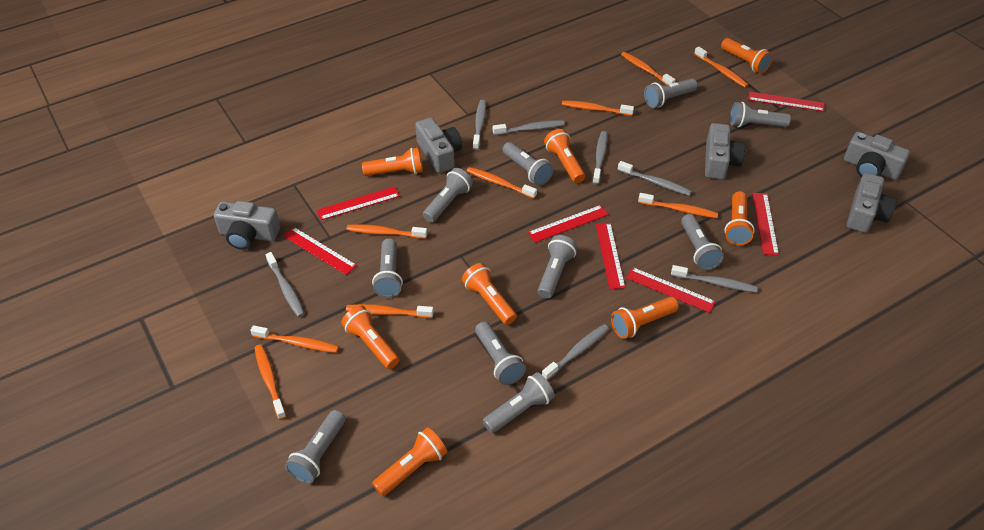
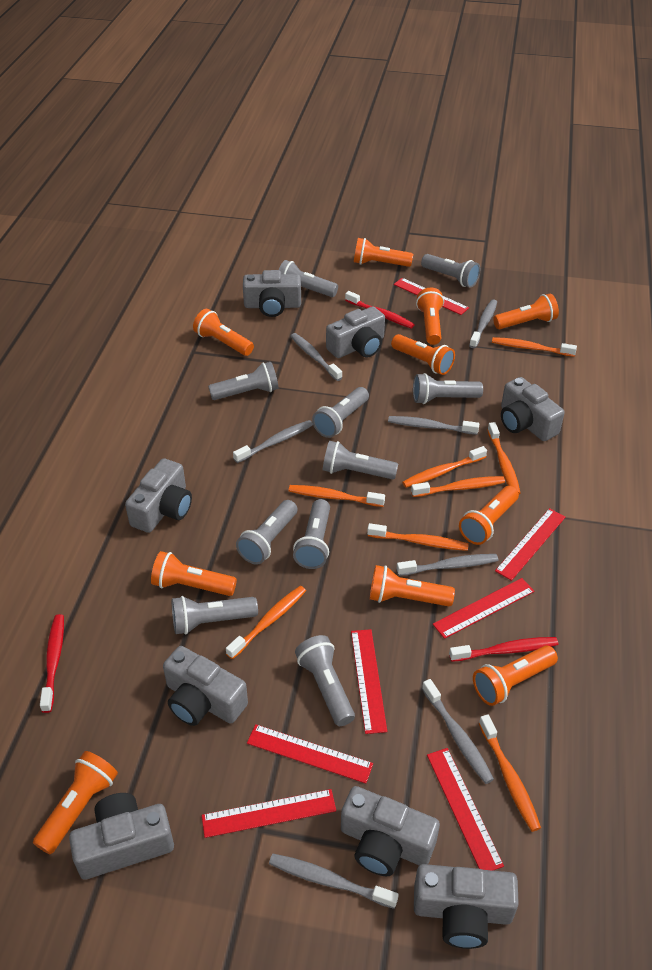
grey camera: [214,201,280,250] [415,118,462,173] [705,123,745,180] [844,132,910,180] [847,173,897,233] = 5 -> [69,793,174,880] [125,458,192,533] [163,646,248,726] [243,270,301,317] [326,306,385,358] [341,786,440,876] [414,864,519,949] [501,377,565,441] = 8
orange flashlight: [341,305,400,369] [362,148,423,176] [372,427,447,496] [462,263,517,325] [544,129,585,183] [611,297,679,339] [721,38,773,74] [724,191,755,245] = 8 -> [33,751,118,854] [151,551,237,596] [193,309,254,356] [354,238,413,267] [370,565,455,606] [391,334,455,375] [416,288,444,345] [459,486,519,545] [473,645,558,706] [493,294,559,329] = 10
orange toothbrush: [250,325,339,353] [254,344,286,420] [346,224,427,239] [346,304,434,318] [467,167,537,199] [562,100,634,116] [621,52,676,85] [638,193,718,218] [694,46,749,88] = 9 -> [226,586,306,659] [289,485,385,507] [367,523,469,551] [402,446,487,488] [411,476,505,497] [479,714,541,832] [487,422,521,494] [492,337,577,357] = 8
red toothbrush: none = 0 -> [40,614,64,713] [345,291,415,328] [449,637,558,662] = 3

